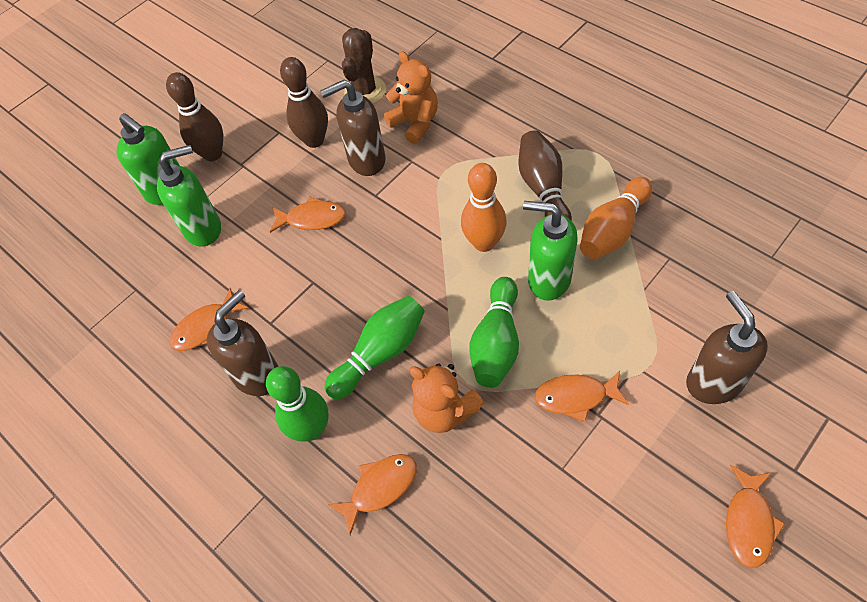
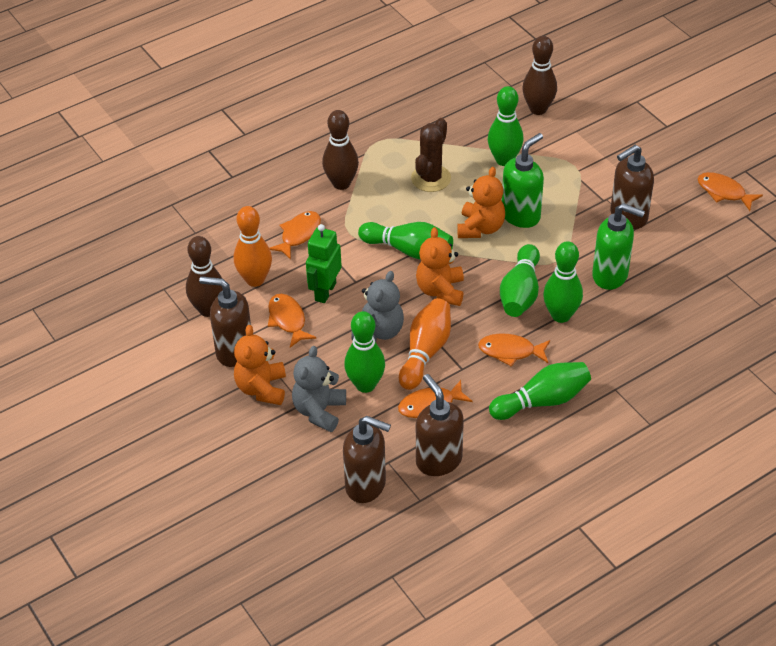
brown soap dispenser: [207,290,279,396] [320,80,386,176] [686,291,768,404] = 3 -> [199,276,251,367] [343,416,391,503] [416,374,464,476] [611,145,654,229] = 4
green bowling pin: [266,366,329,442] [324,296,425,399] [470,277,519,388] = 3 -> [344,311,385,393] [358,222,453,260] [488,86,523,166] [489,362,591,420] [500,244,540,317] [543,241,583,323] = 6
green robot: none = 0 -> [306,224,342,303] = 1
green soap dispenser: [116,113,180,205] [157,145,221,247] [523,201,578,301] = 3 -> [502,133,544,228] [592,203,645,290] = 2
grey teddy bear: none = 0 -> [292,346,346,432] [351,271,404,342] = 2
orange teddy bear: [384,51,438,144] [409,363,484,433] = 2 -> [234,325,286,405] [416,227,464,306] [457,167,505,238] = 3

